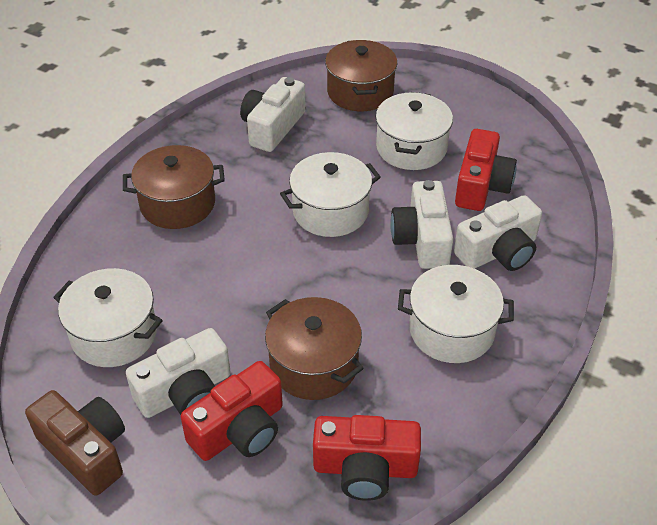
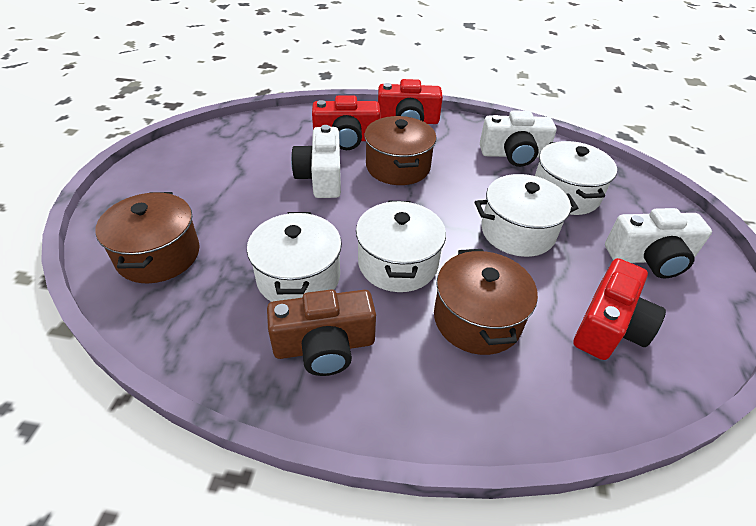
white camera: [126,328,231,418] [240,77,306,152] [390,180,453,269] [454,195,542,271] = 4 -> [291,125,341,198] [480,110,556,167] [605,208,712,278] = 3

